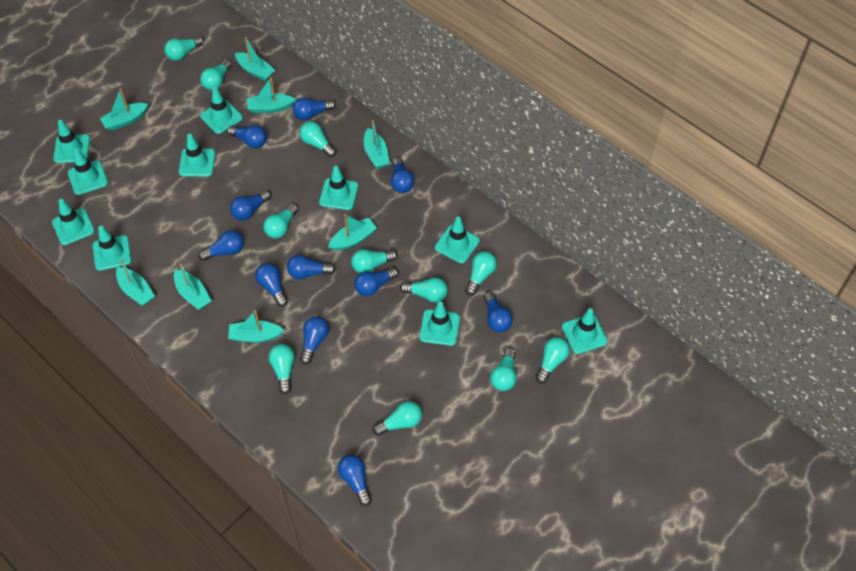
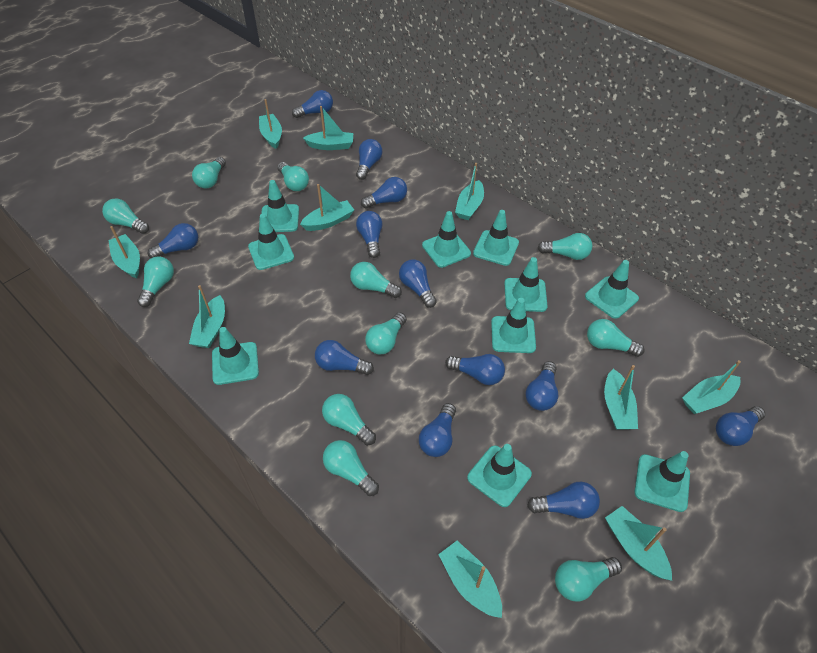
blue light bulb: [198,230,244,261] [227,125,267,148] [230,190,271,221] [255,263,288,307] [287,255,336,279] [293,98,336,120] [300,316,329,365] [338,454,372,506] [354,267,398,296] [391,157,414,193] [483,292,513,332] = 11 -> [148,223,198,258] [292,90,333,118] [315,340,374,375] [356,139,382,180] [356,211,383,258] [361,177,407,209] [399,260,437,308] [419,403,456,457] [445,354,505,385] [526,361,558,411] [527,482,600,519] [716,406,765,446] = 12
turquoise boat: [100,88,148,131] [116,260,155,306] [174,263,211,310] [228,310,285,343] [235,37,275,81] [247,77,296,113] [328,214,377,251] [364,120,390,169] = 8 -> [108,226,140,278] [189,285,225,348] [259,99,282,149] [300,184,354,231] [303,106,353,150] [438,541,502,618] [455,163,484,220] [604,365,638,429] [605,506,672,581] [682,360,741,414] = 10

